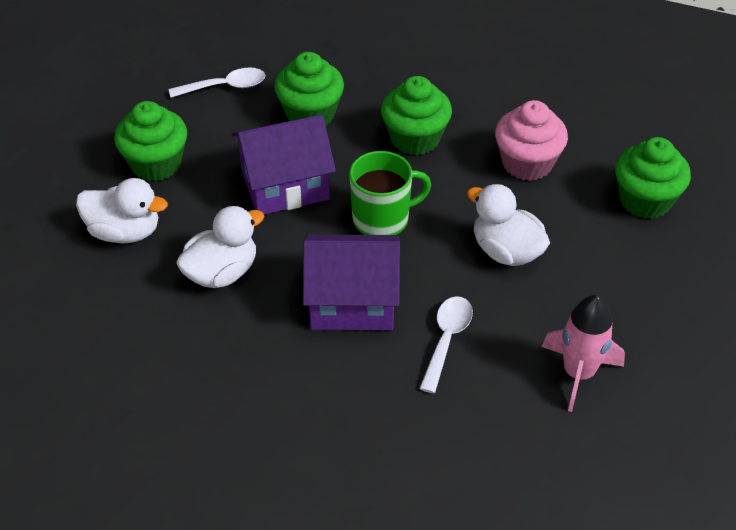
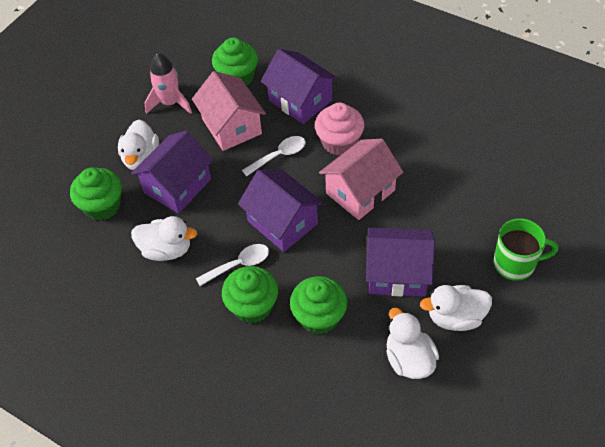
pink house: none = 0 -> [192,71,266,151] [319,139,403,220] = 2
purple house: [232,115,336,215] [303,234,400,330] = 2 -> [131,131,213,213] [238,169,324,252] [261,49,338,124] [366,228,435,296] = 4
white duck: [76,178,168,243] [176,206,265,288] [467,184,550,266] = 3 -> [118,120,159,170] [131,216,197,261] [386,308,439,379] [420,285,492,331] = 4

